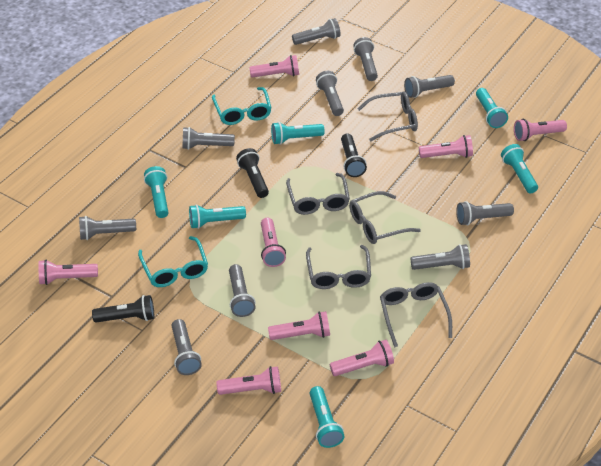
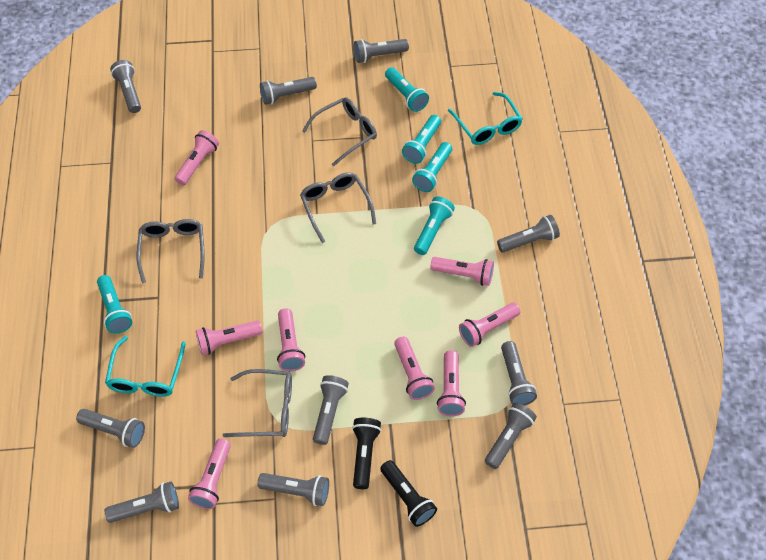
black flashlight: [92,295,154,323] [236,148,269,198] [341,133,367,177] = 3 -> [352,418,381,489] [380,460,437,527] = 2
grey glasses: [286,173,350,215] [306,245,371,289] [349,191,421,244] [357,91,418,141] [380,282,452,348] = 5 -> [137,219,205,283] [223,369,292,437] [300,172,376,243] [302,97,377,167] = 4
turquoise flashlight: [144,166,168,218] [189,204,246,229] [271,122,325,145] [310,386,345,448] [476,88,508,128] [501,144,538,193] = 6 -> [97,275,132,334] [385,67,429,112] [402,115,441,164] [412,142,452,192] [414,197,455,255] = 5

